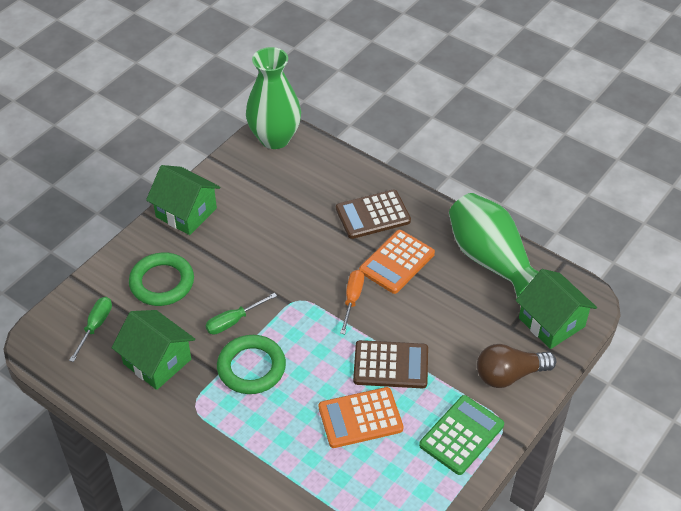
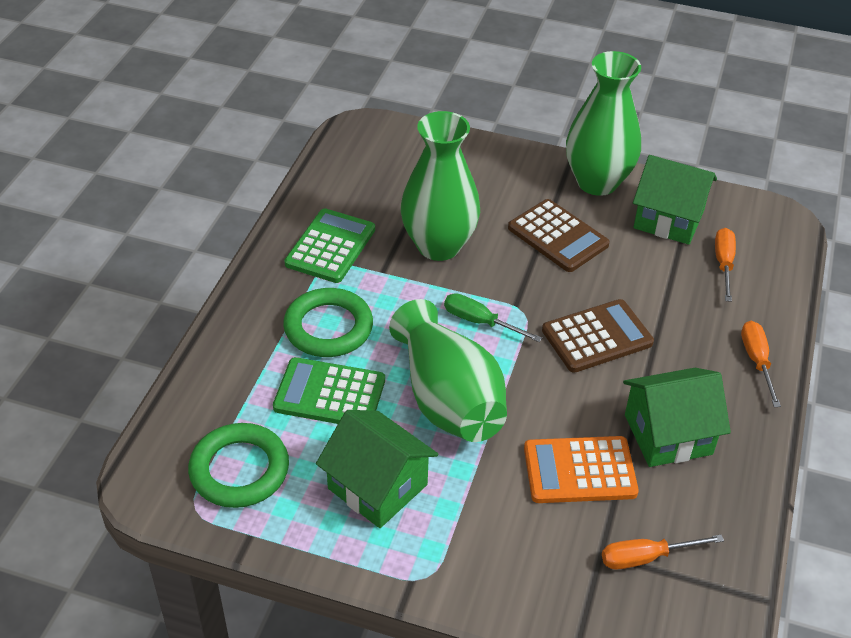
brown light bulb: [477,344,556,388] = 1 -> none = 0
green calculator: [419,395,504,475] = 1 -> [273,357,385,424] [284,208,375,283] = 2
green screwdriver: [69,297,112,362] [205,293,277,335] = 2 -> [444,293,542,342] = 1
green vase: [246,47,301,149] [449,193,539,297] = 2 -> [389,299,507,442] [401,111,480,261] [566,51,641,196] = 3
orange calculator: [319,387,403,448] [359,230,435,294] = 2 -> [524,436,639,503] = 1
orange screwdriver: [340,270,364,334] = 1 -> [602,535,724,569] [715,228,736,302] [741,321,781,407] = 3

